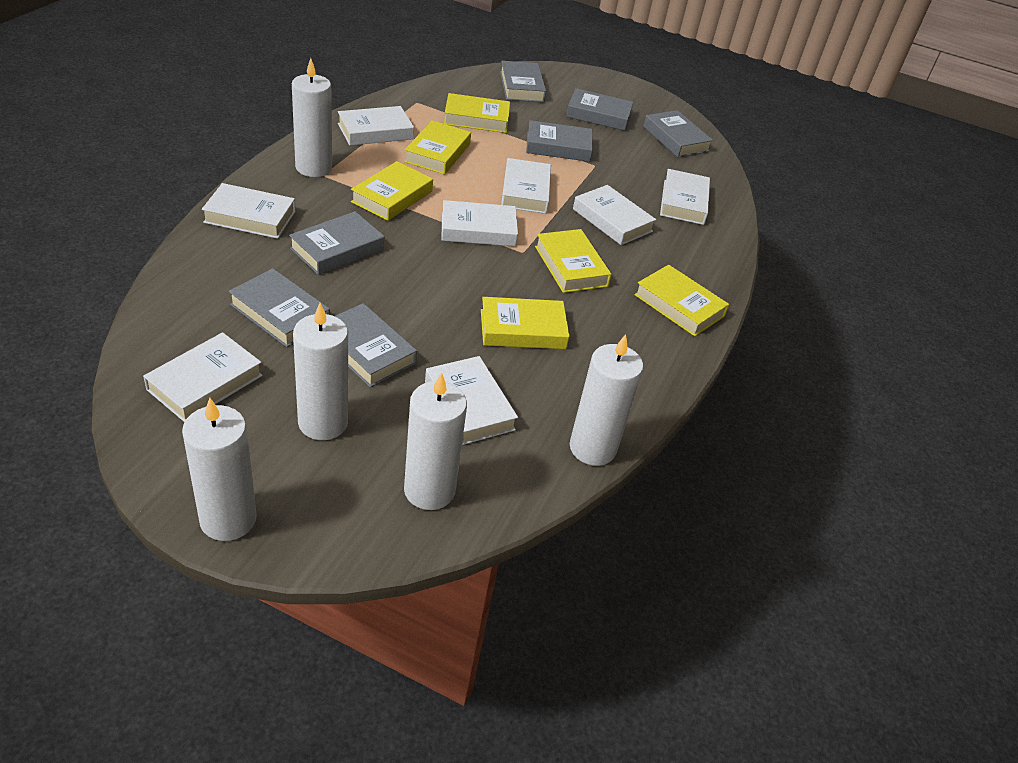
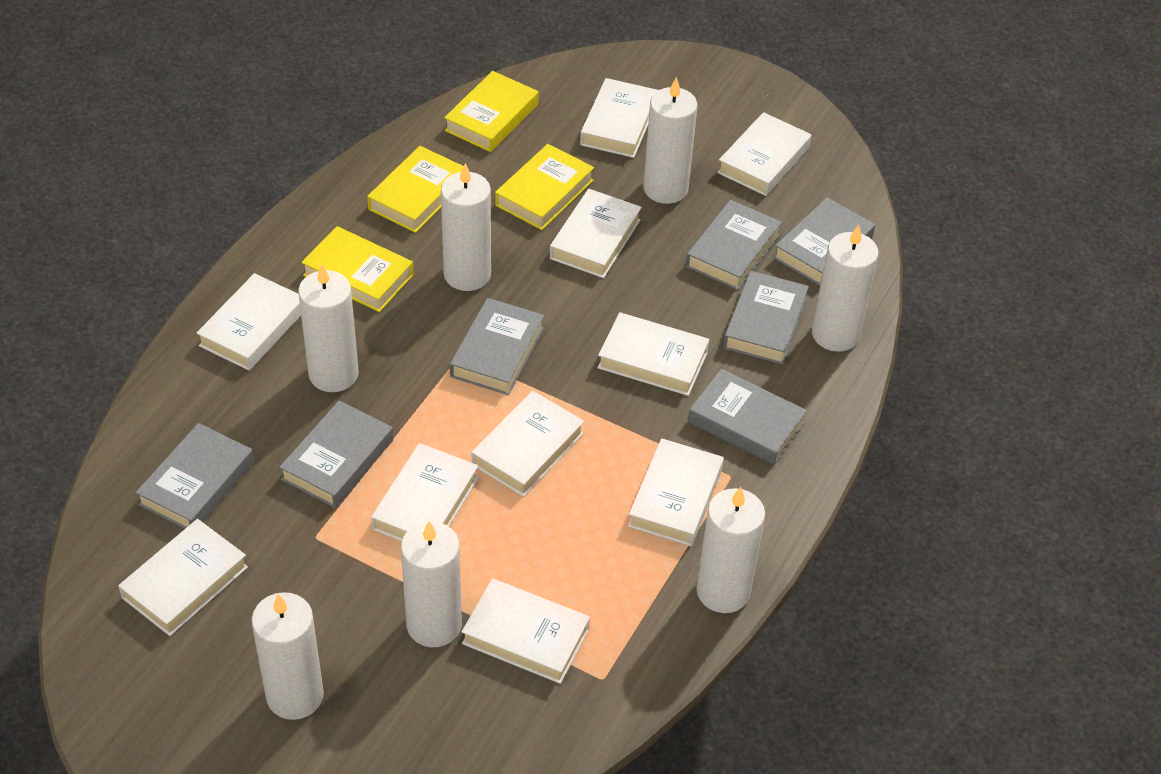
white book: [143,332,263,422] [202,183,296,239] [338,106,414,146] [425,356,518,445] [441,200,518,247] [501,158,551,214] [573,185,656,245] [660,169,710,225] = 8 -> [118,519,248,636] [196,273,301,371] [371,443,478,541] [461,578,590,684] [472,391,584,497] [550,189,642,278] [580,78,658,158] [598,312,710,396] [628,438,724,546] [717,112,812,196] = 10
white candle: [182,398,257,541] [292,58,332,177] [293,303,348,440] [404,373,467,510] [570,334,643,466] = 5 -> [252,592,324,720] [298,264,359,392] [401,521,462,647] [441,163,491,291] [643,77,697,204] [696,487,765,613] [812,225,879,352] = 7
yellow book: [351,161,433,221] [404,120,471,175] [444,93,510,133] [481,297,569,349] [535,229,612,293] [634,265,729,336] = 6 -> [302,226,414,312] [367,146,463,233] [444,71,539,152] [495,144,594,230] = 4

